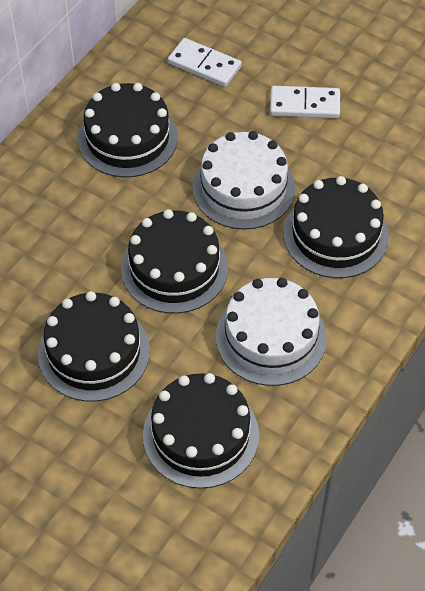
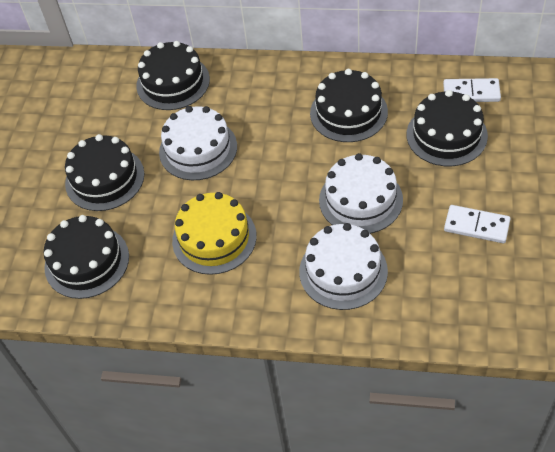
white cake: [192,131,295,230] [216,278,327,386] = 2 -> [159,106,237,180] [299,223,388,310] [319,153,403,234] = 3
yellow cake: none = 0 -> [172,192,257,275] = 1

